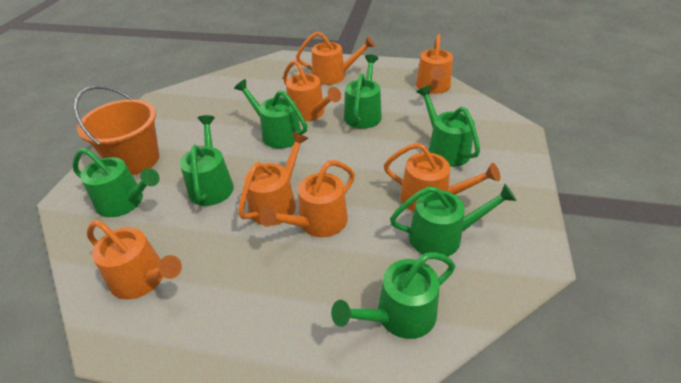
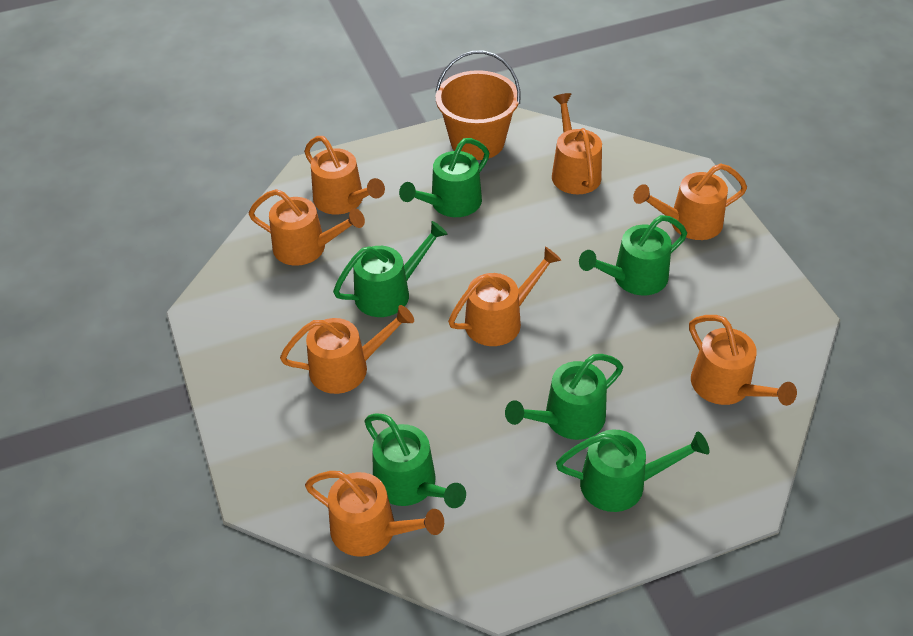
green watering can: [73,148,160,217] [180,115,234,206] [234,79,307,149] [331,252,455,339] [344,55,382,129] [390,184,517,257] [417,85,480,167] = 7 -> [333,221,448,317] [364,413,466,508] [399,138,489,217] [505,354,623,440] [556,429,709,512] [579,215,687,296] = 6
orange watering can: [87,220,182,300] [238,132,308,226] [259,160,355,237] [283,60,341,121] [296,31,375,85] [384,143,501,212] [416,34,453,94] = 7 -> [249,189,365,266] [280,305,414,394] [304,136,385,215] [305,471,444,557] [448,247,561,346] [552,93,602,194] [633,163,747,240] [689,315,797,406] = 8

